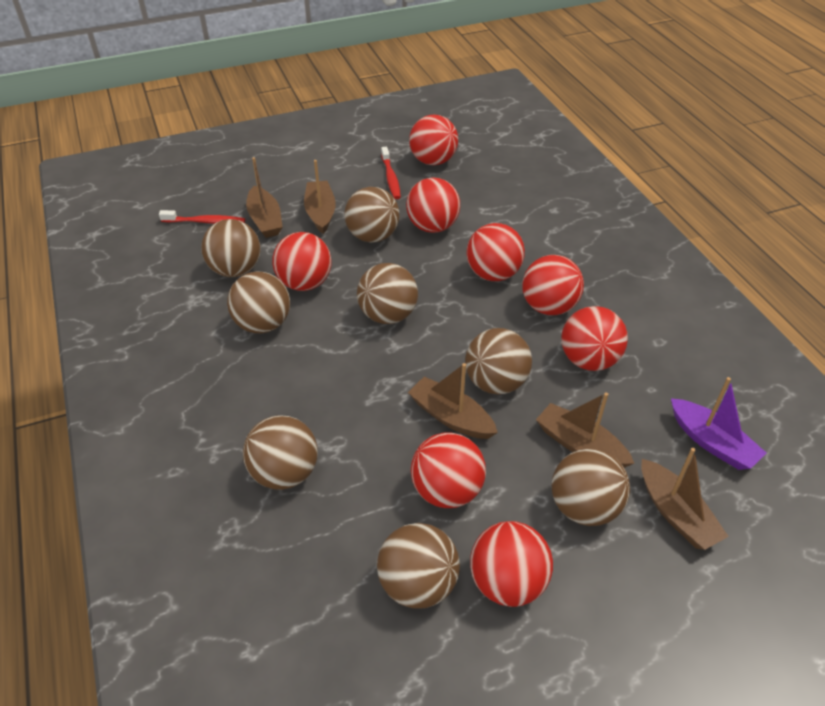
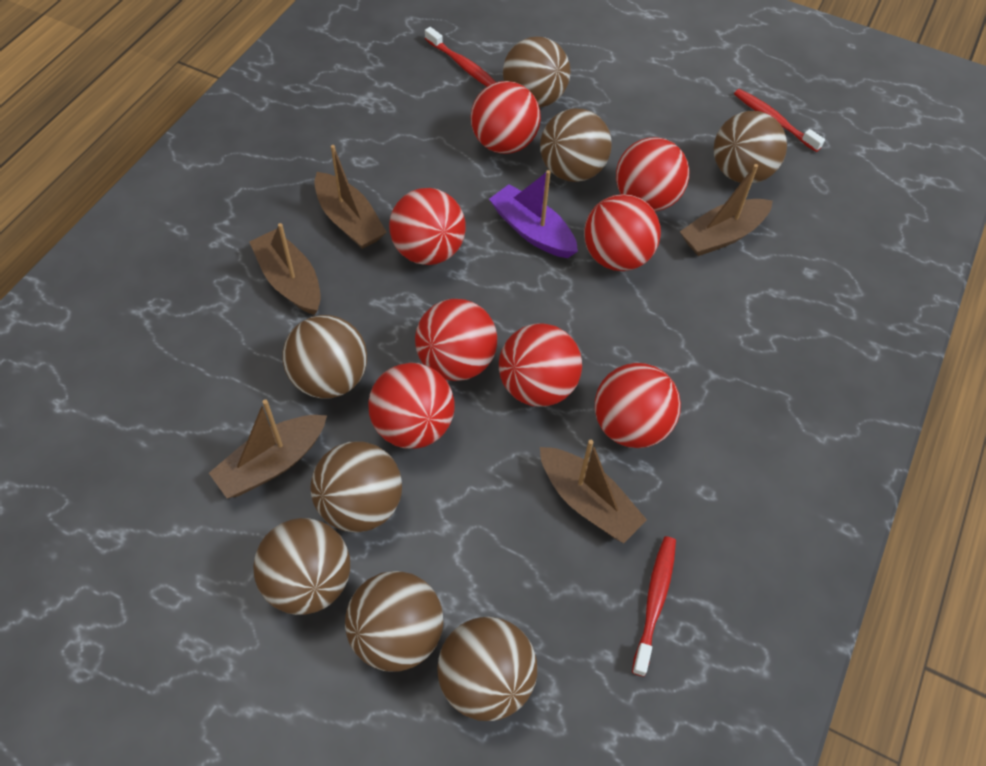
red toothbrush: [159,210,245,224] [381,147,401,199] = 2 -> [425,27,496,87] [632,536,676,677] [734,89,825,152] = 3

